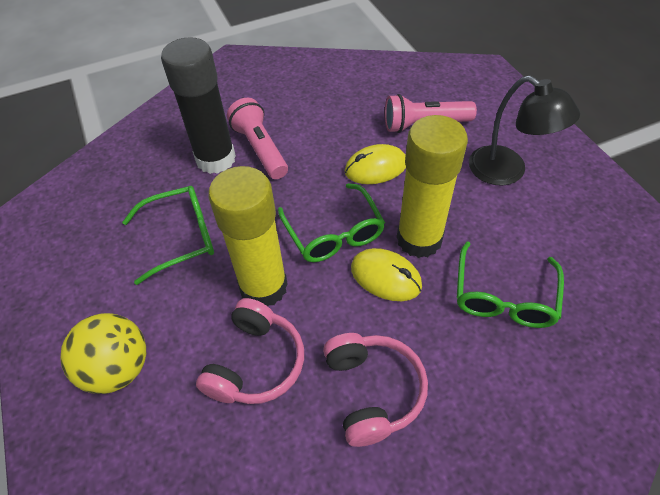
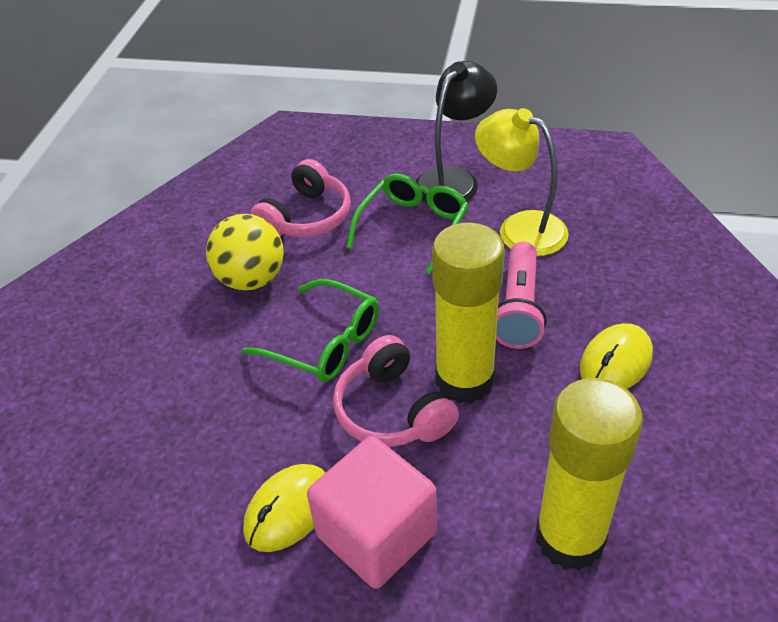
black glue stick: [161,37,236,174] = 1 -> none = 0
green glasses: [122,186,214,285] [278,183,385,262] [457,241,564,328] = 3 -> [242,279,379,382] [346,173,469,274] = 2
pink cube: none = 0 -> [307,436,437,589] = 1
pink flashlight: [227,98,288,179] [385,94,477,133] = 2 -> [496,242,547,349] = 1
yellow lamp: none = 0 -> [475,108,569,256] = 1

